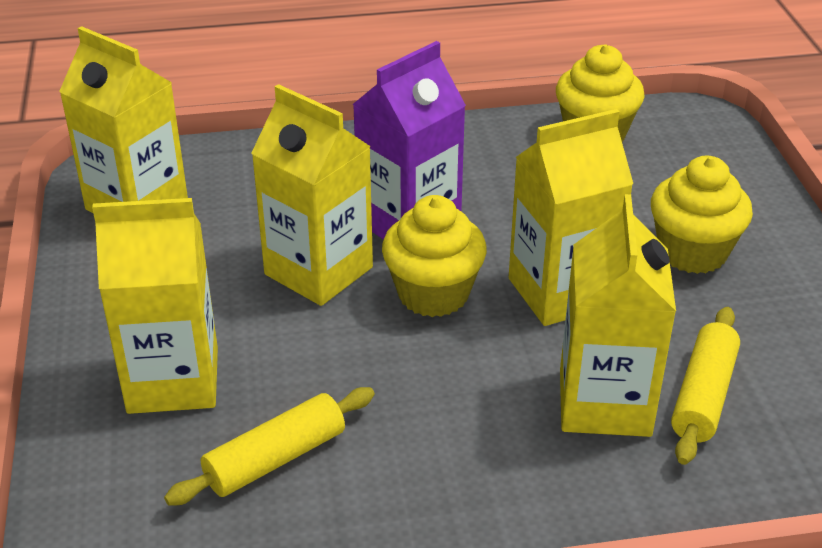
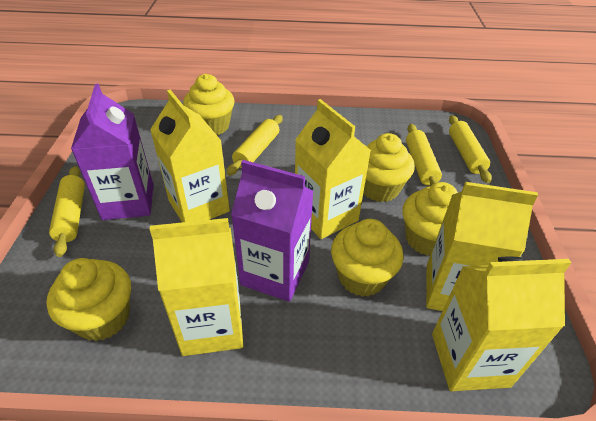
purple carton: [353,41,466,240] = 1 -> [71,84,154,220] [231,160,314,302] = 2
yellow cupcake: [382,195,487,317] [556,44,645,142] [651,156,753,274] = 3 -> [46,258,131,341] [183,74,234,135] [331,219,404,297] [363,133,415,202] [403,182,458,256] = 5
yellow rolling pin: [164,387,375,506] [671,307,740,465] = 2 -> [49,166,85,257] [227,115,283,176] [406,124,442,186] [449,115,492,183] = 4

